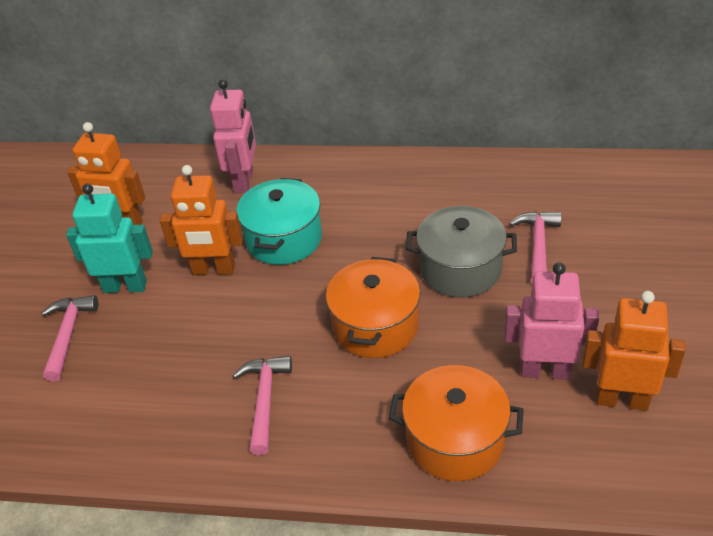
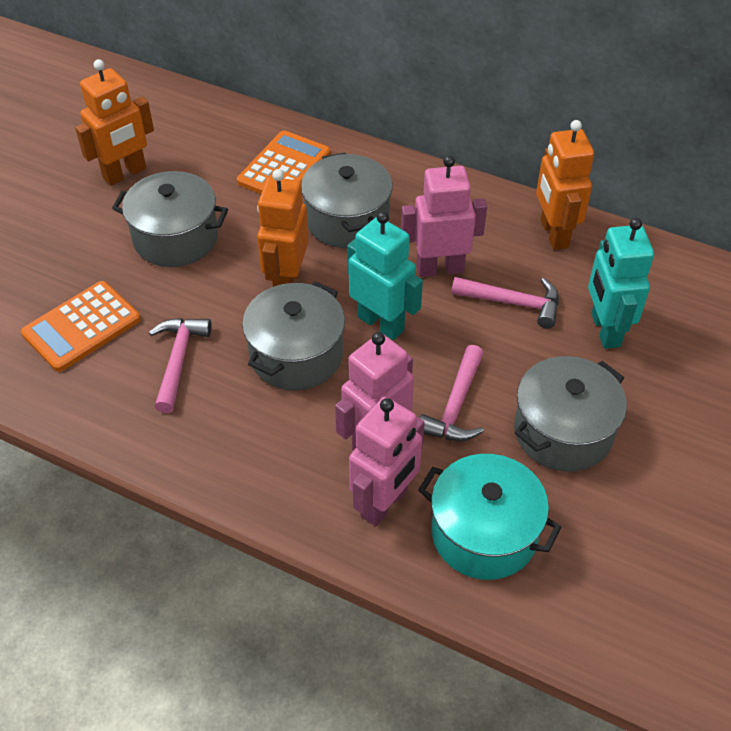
grey pot: [406,206,517,298] = 1 -> [112,171,228,267] [242,281,345,390] [301,153,393,248] [514,356,627,472] = 4
orange calculator: none = 0 -> [21,281,141,372] [237,130,331,194] = 2
orange pot: [326,257,420,358] [389,365,524,481] = 2 -> none = 0
pink robot: [210,79,256,193] [505,262,600,380] = 2 -> [335,332,414,451] [349,397,425,526] [401,156,487,277] = 3
turquoise robot: [66,184,153,293] = 1 -> [347,212,423,340] [588,218,654,349] = 2

